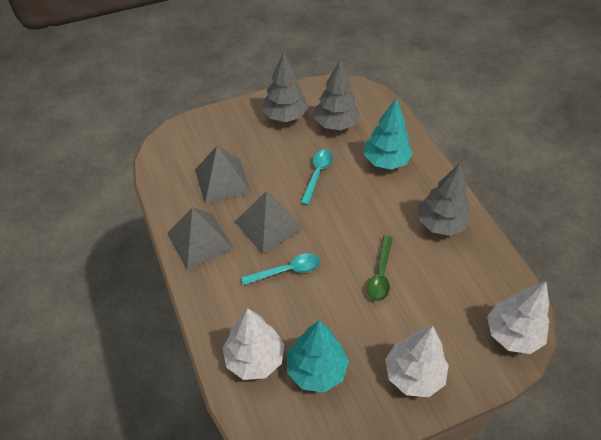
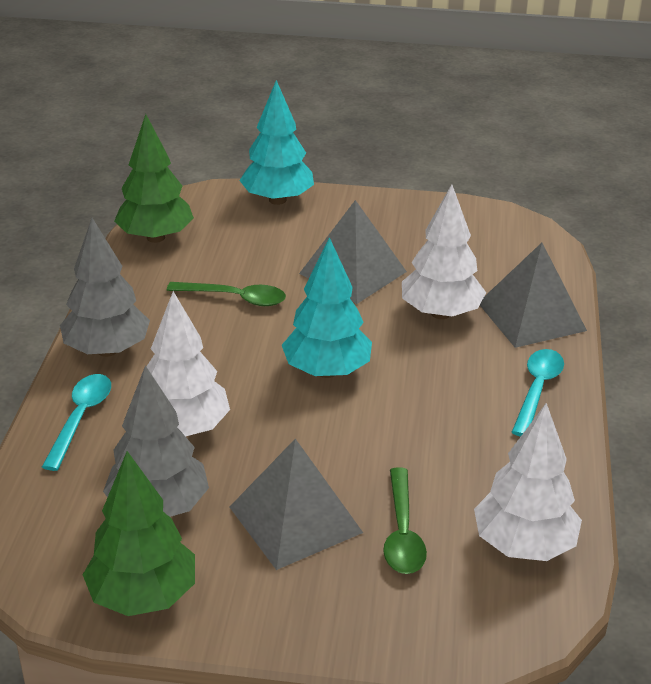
green spoon: [367,235,393,301] = 1 -> [167,282,286,306] [383,467,427,574] = 2
green tree: none = 0 -> [83,451,195,616] [114,114,194,243] = 2
grey tree: [262,52,308,122] [314,60,360,130] [418,163,471,236] = 3 -> [60,218,150,357] [103,365,209,517] = 2

